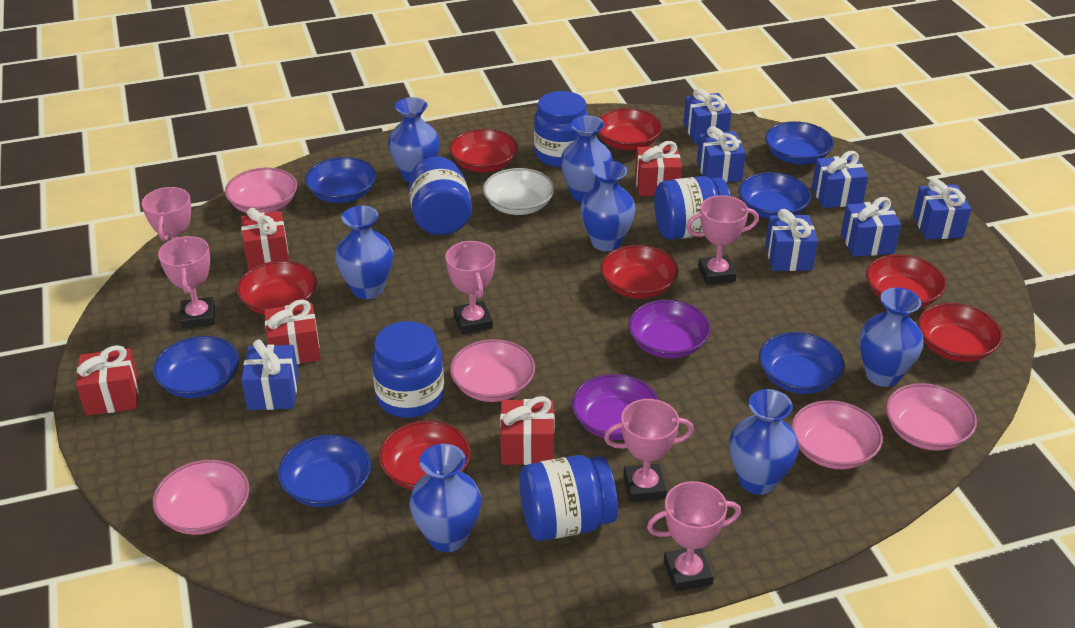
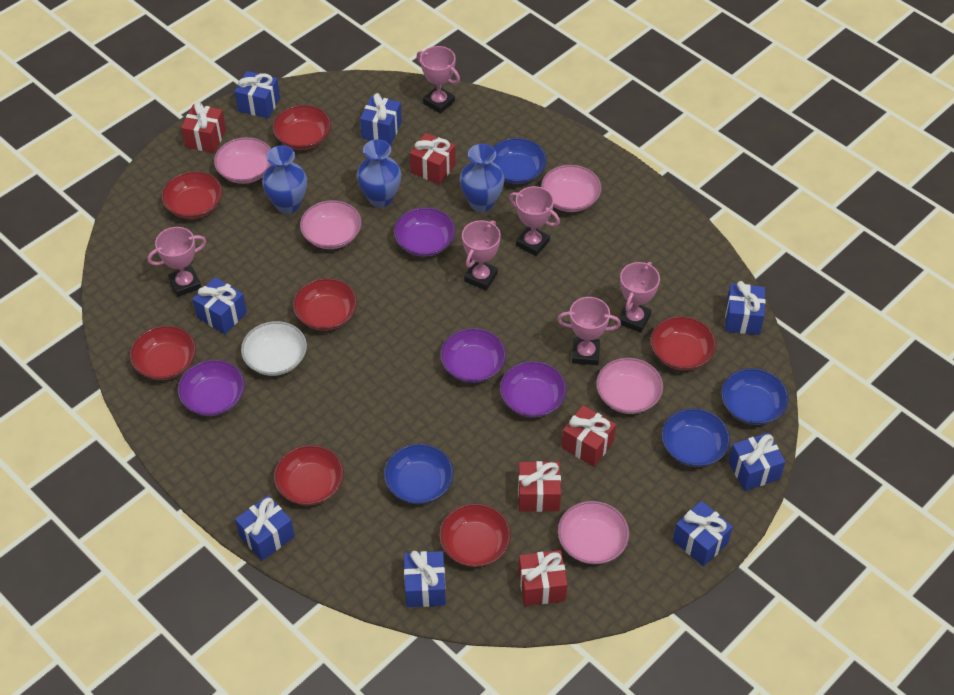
blue bowl: [153,336,240,398] [278,435,371,507] [305,157,376,203] [739,172,811,219] [759,332,845,394] [765,121,834,165] = 6 -> [384,444,454,504] [492,138,547,184] [661,408,730,467] [721,368,789,425] = 4
blue gift: [241,339,299,410] [683,89,732,144] [697,126,746,182] [765,209,818,271] [812,151,868,208] [841,197,901,257] [913,179,971,239] = 7 -> [192,277,247,334] [235,71,280,119] [235,495,295,561] [360,93,402,145] [404,551,446,607] [673,501,733,566] [725,281,765,335] [728,433,785,491] = 8
blue jar: [372,321,444,418] [408,156,472,235] [519,455,618,541] [534,91,588,167] [654,176,731,240] = 5 -> none = 0
blue vase: [335,205,393,299] [388,97,440,182] [409,444,481,552] [560,115,613,202] [580,161,636,251] [729,389,799,495] [859,288,924,387] = 7 -> [262,145,307,214] [357,139,401,207] [460,144,504,212] = 3
purple bowl: [572,374,659,440] [628,300,711,359] = 2 -> [178,360,245,416] [394,207,456,257] [440,328,506,383] [500,361,567,418] = 4

